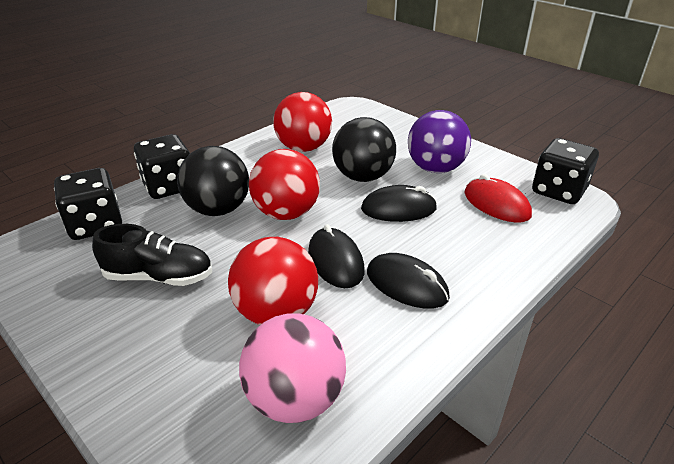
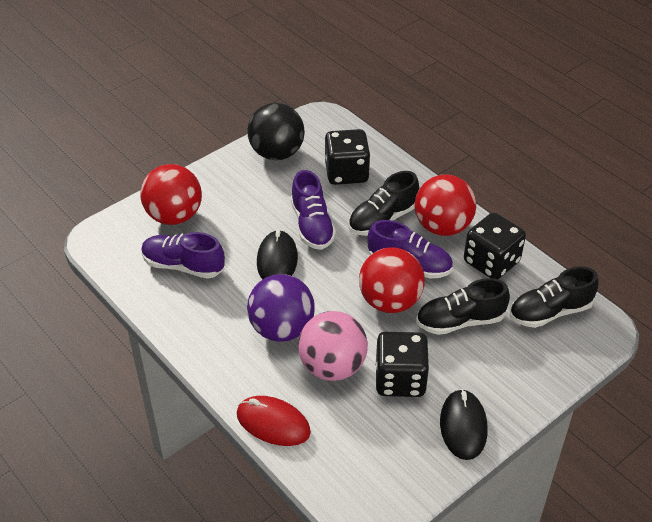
black ball: [177,146,249,216] [332,117,396,182] = 2 -> [247,103,305,160] = 1
black mouse: [308,224,365,288] [361,185,437,222] [367,253,450,309] = 3 -> [257,230,298,279] [440,389,488,460] = 2
black shoe: [92,224,212,286] = 1 -> [348,171,419,236] [416,278,510,335] [510,266,599,328] = 3
purple shoe: none = 0 -> [141,232,225,279] [291,170,336,250] [367,220,453,279] = 3

